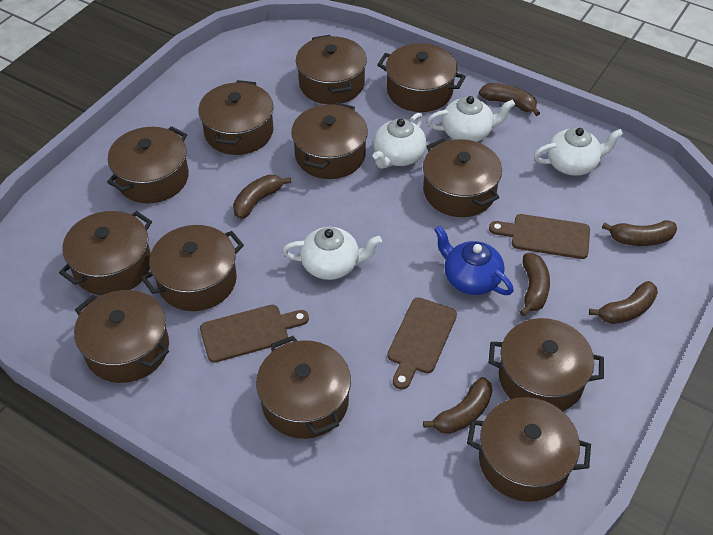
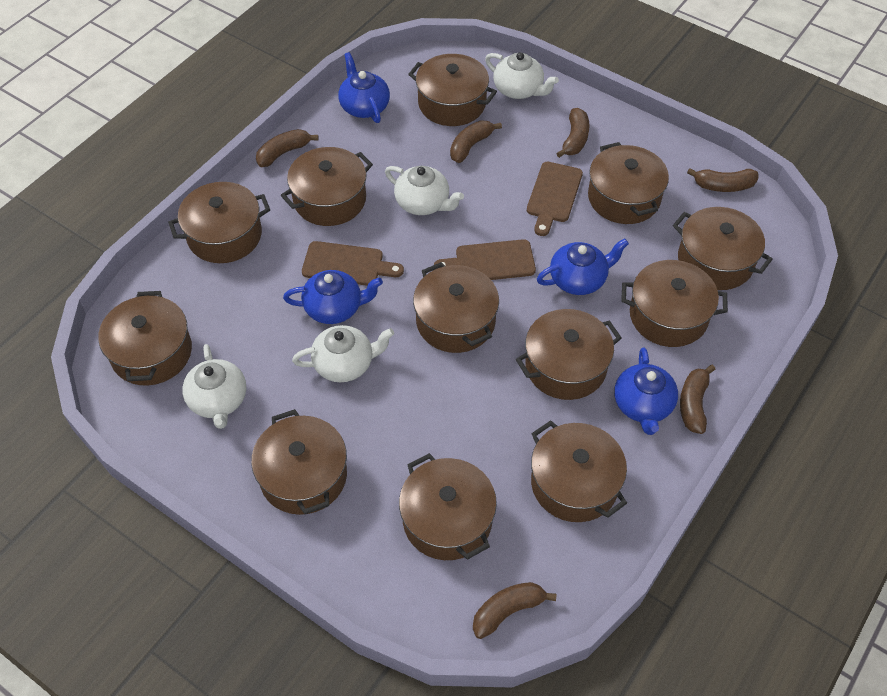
blue teapot: [434,226,514,295] = 1 -> [283,270,383,324] [338,52,390,123] [537,238,629,295] [614,347,678,435] = 4

